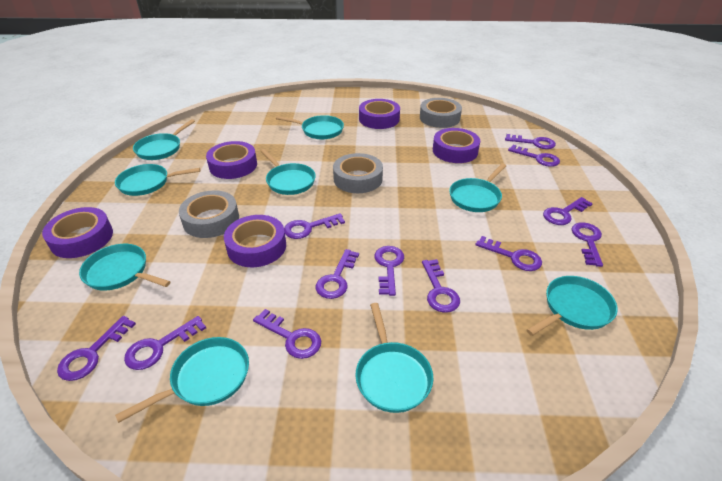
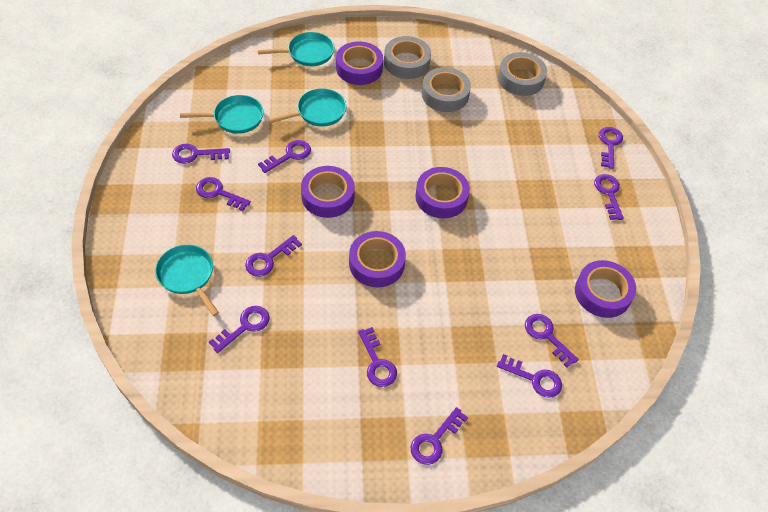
purple key: [57,316,136,381] [124,316,206,370] [253,309,321,359] [284,213,345,239] [316,249,359,299] [374,246,404,296] [422,259,460,313] [475,236,542,271] [505,134,556,149] [508,145,560,167] [543,197,593,225] [572,222,603,267] = 12 -> [172,144,230,164] [196,177,251,211] [209,306,270,353] [245,235,302,277] [258,140,311,173] [358,327,397,387] [411,407,468,465] [497,354,562,398] [525,314,579,368] [594,174,624,220] [599,127,623,169] = 11
turquoise pan: [79,244,171,290] [115,164,200,196] [115,337,249,423] [133,119,195,160] [260,149,316,195] [276,115,344,140] [355,303,434,413] [449,164,506,212] [526,276,618,336] = 9 -> [155,245,219,316] [180,95,264,134] [258,32,334,66] [268,89,346,126] = 4

